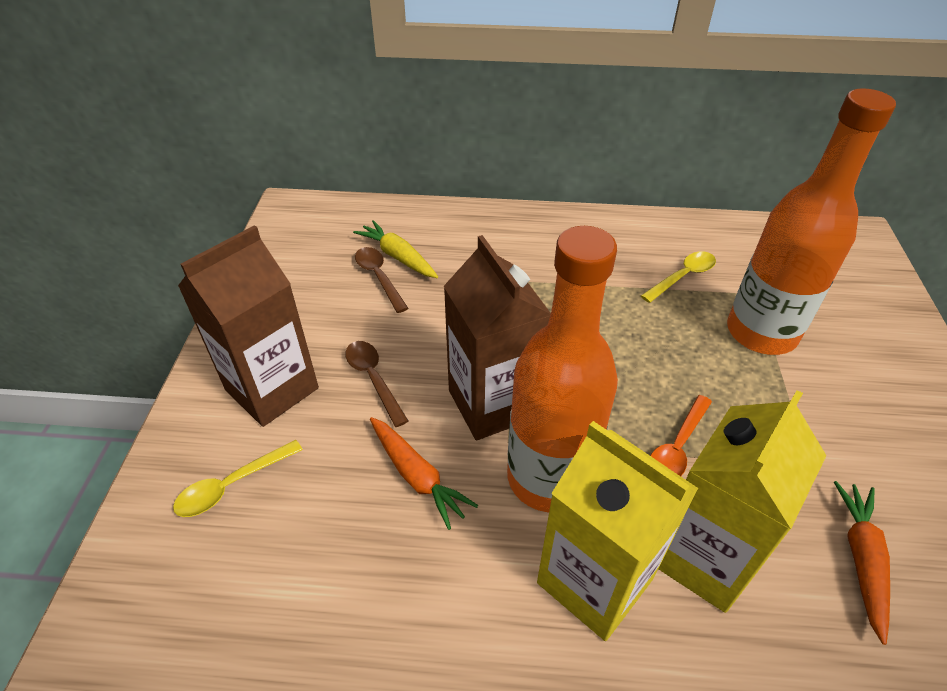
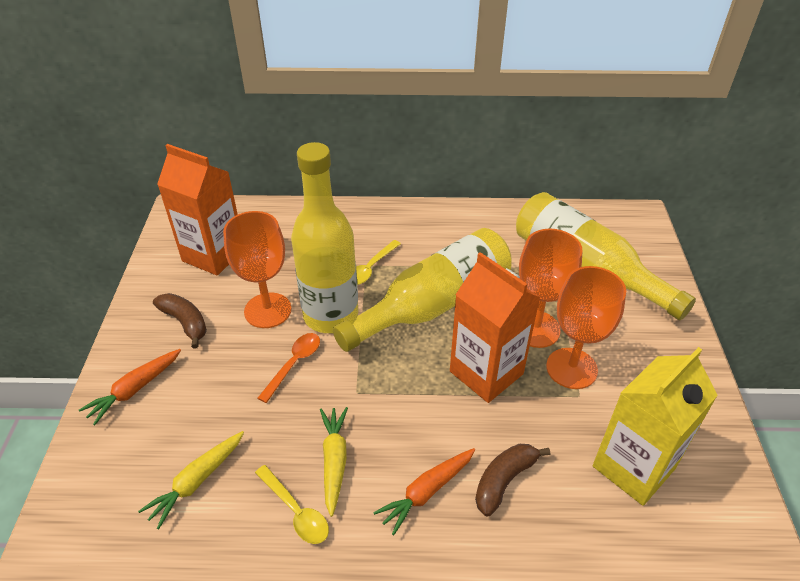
brown banana: none = 0 -> [153,293,207,349] [475,444,550,516] = 2
brown carton: [178,225,319,427] [444,235,551,440] = 2 -> none = 0
brown spoon: [345,341,408,427] [355,247,408,313] = 2 -> none = 0
orange bottle: [507,226,618,512] [727,88,896,355] = 2 -> none = 0
orange carton: none = 0 -> [157,144,238,276] [450,252,541,403] = 2
orange goblet: none = 0 -> [223,211,291,328] [519,229,583,348] [546,266,626,389] = 3
yellow bottle: none = 0 -> [291,142,358,333] [333,228,512,352] [516,192,696,320] = 3
yellow carrot: [353,220,438,278] = 1 -> [138,431,244,529] [320,407,348,517] = 2
yellow carton: [537,421,699,641] [659,390,826,613] = 2 -> [593,347,718,506] = 1

